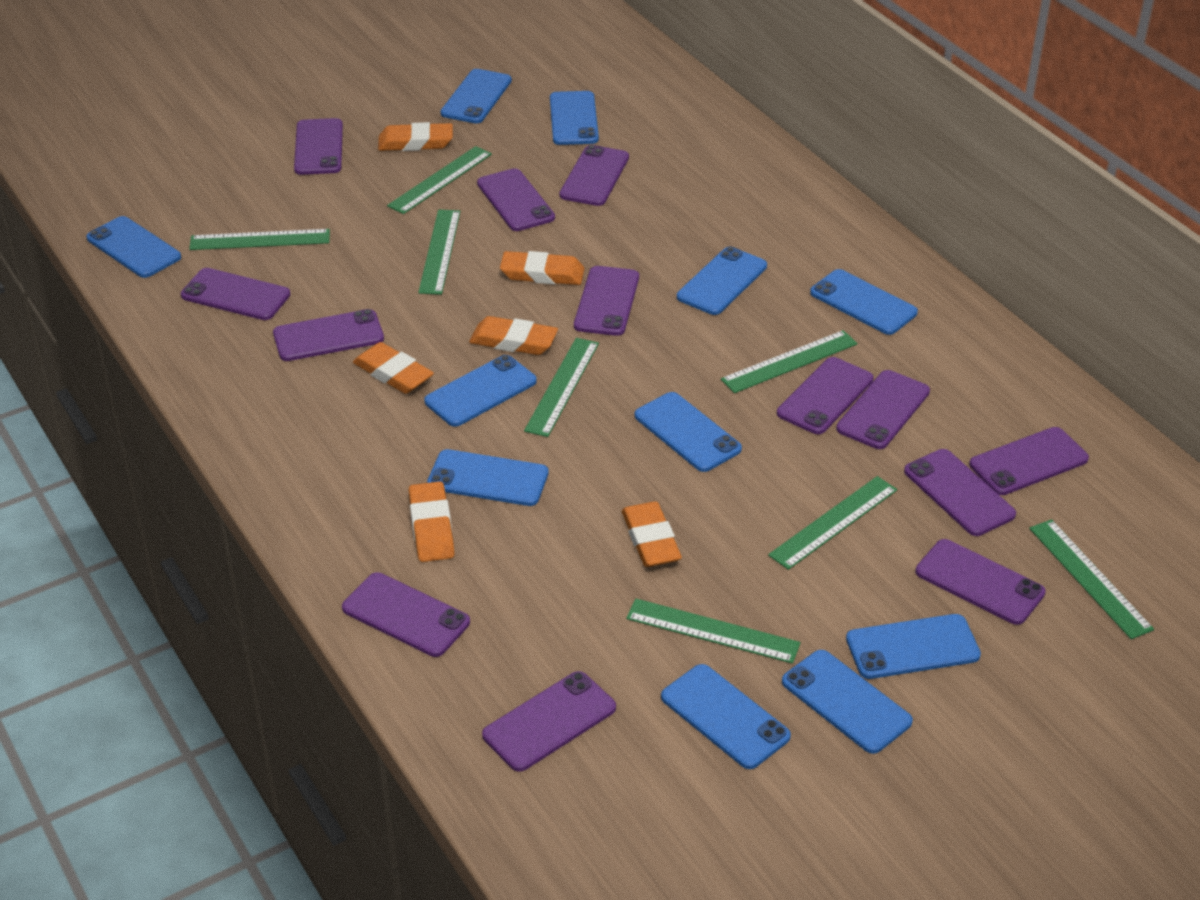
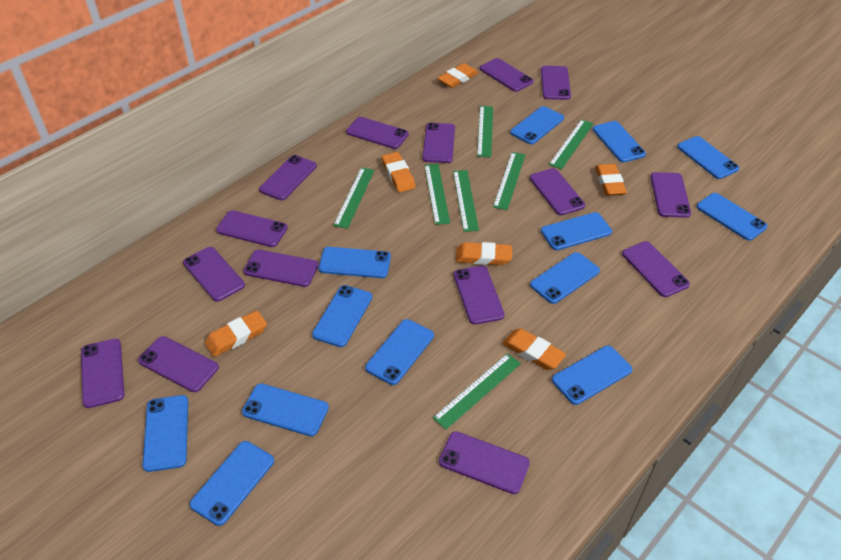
blue phone: [87,216,181,278] [424,355,537,427] [427,449,549,506] [441,69,512,123] [550,91,599,145] [635,392,742,472] [661,664,791,769] [677,247,767,315] [782,650,913,754] [810,269,918,335] [846,614,981,679] = 11 -> [142,395,188,472] [189,441,274,526] [242,383,329,436] [312,285,372,347] [319,247,391,278] [365,319,434,385] [510,106,564,144] [530,252,600,304] [541,212,612,250] [552,346,632,405] [593,121,646,163] [677,136,739,179] [696,193,767,241] = 13
green ruler: [189,229,330,250] [387,146,492,214] [418,209,460,295] [524,338,599,437] [626,598,801,664] [721,330,858,393] [768,476,897,570] [1029,519,1154,639] = 8 -> [333,167,375,229] [424,164,450,225] [433,353,521,429] [453,170,479,232] [477,106,493,157] [493,152,526,210] [549,119,594,170] = 7
purple phone: [181,268,291,320] [273,309,384,361] [294,118,343,175] [342,572,470,657] [477,168,555,231] [482,671,616,772] [559,145,629,206] [574,266,639,336] [777,357,874,434] [836,370,930,449] [904,449,1016,536] [915,539,1046,625] [969,427,1089,495] = 13 -> [81,339,124,408] [138,336,219,392] [183,247,245,302] [216,210,288,247] [243,250,318,287] [259,155,317,200] [346,117,409,149] [422,123,455,163] [439,431,530,494] [453,266,505,324] [480,58,534,92] [530,168,585,215] [541,66,571,100] [622,241,690,297] [650,172,691,218] = 15

